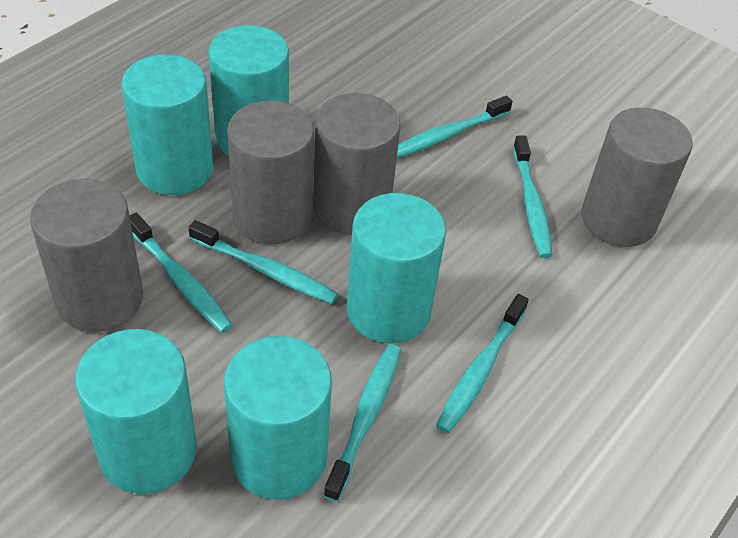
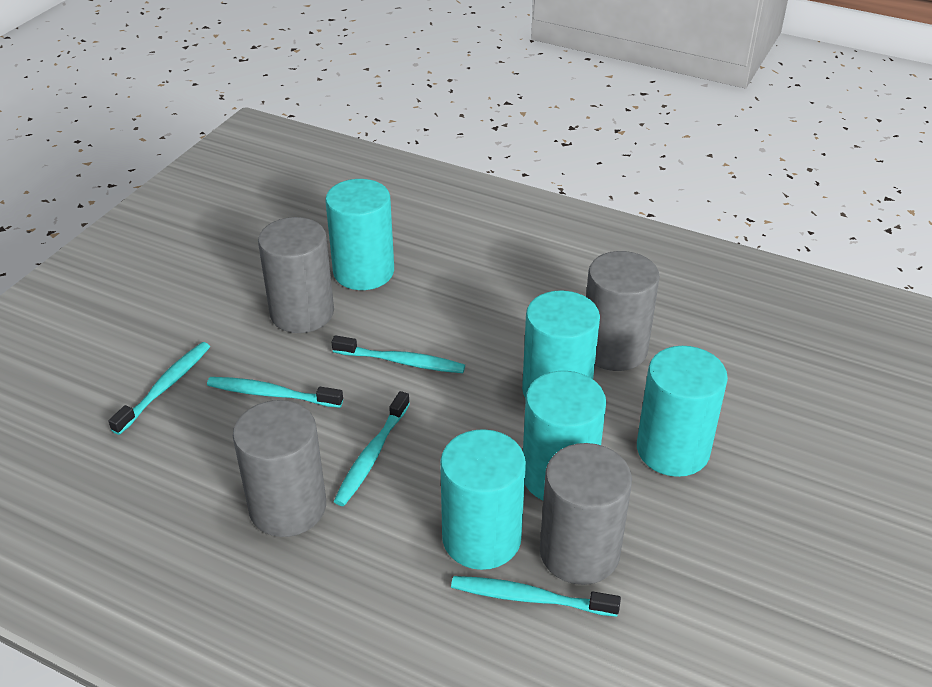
turquoise toothbrush: [129,213,233,333] [188,220,338,304] [323,344,401,502] [397,96,512,158] [436,294,529,433] [513,136,552,258] = 6 -> [108,342,210,435] [207,377,343,408] [331,335,465,373] [334,391,410,506] [451,576,621,617] = 5

